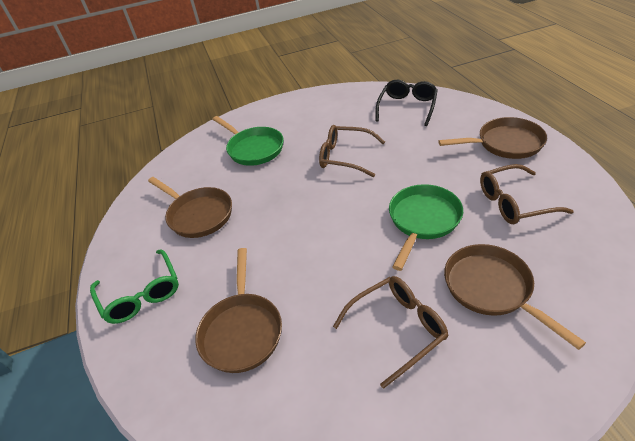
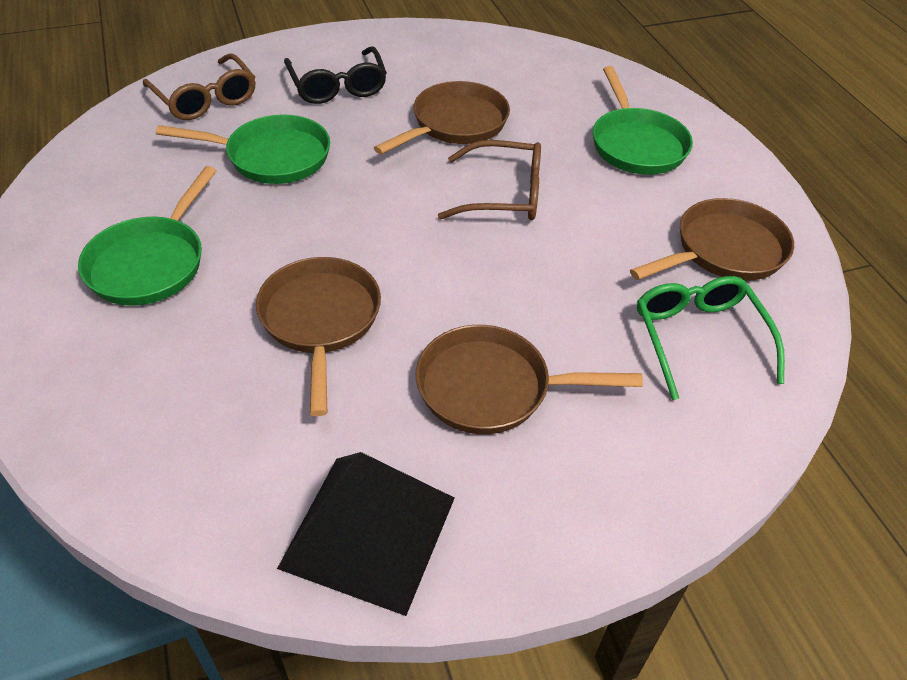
black pyramid: none = 0 -> [277,452,455,616] = 1
brown glasses: [319,125,385,177] [333,276,449,389] [480,164,574,224] = 3 -> [143,53,255,120] [438,140,541,220] = 2
green pan: [213,116,284,166] [389,184,463,271] = 2 -> [78,166,217,306] [156,115,330,184] [593,66,693,175] = 3

